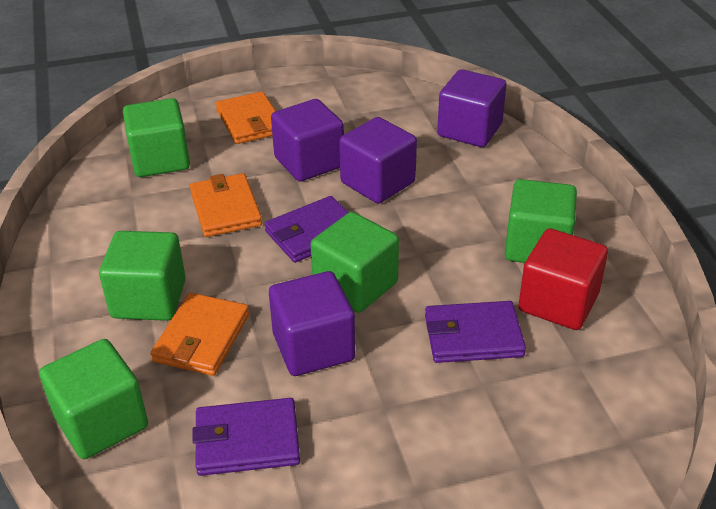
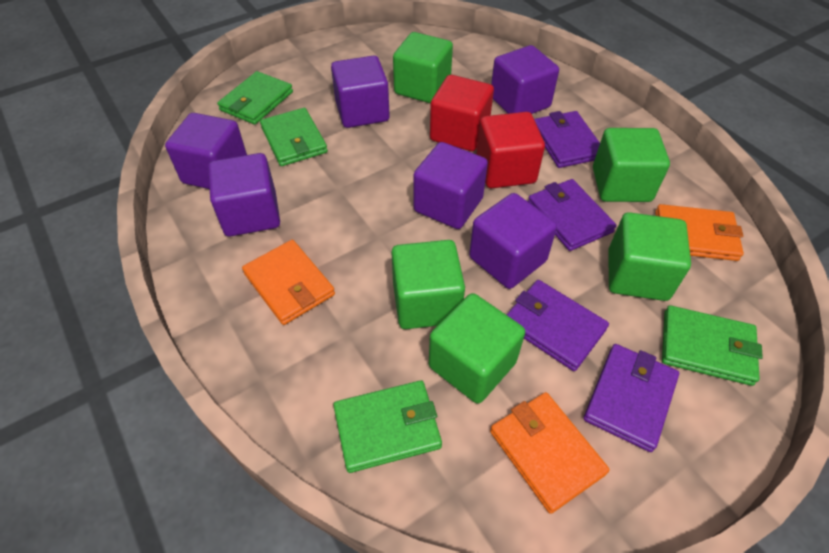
green wallet: none = 0 -> [217,71,293,125] [260,108,328,166] [333,380,442,473] [662,305,763,386] = 4
purple cube: [269,271,355,376] [271,99,344,182] [339,117,417,204] [437,69,507,147] = 4 -> [165,113,247,189] [208,153,280,237] [331,56,390,128] [413,142,488,229] [469,193,557,289] [491,45,559,114] = 6
purple wallet: [192,398,300,476] [265,196,349,263] [425,301,526,363] = 3 -> [507,280,609,371] [528,179,617,251] [534,111,600,168] [583,344,679,452] = 4
red cube: [518,228,608,330] = 1 -> [430,75,494,151] [476,112,545,188] = 2

